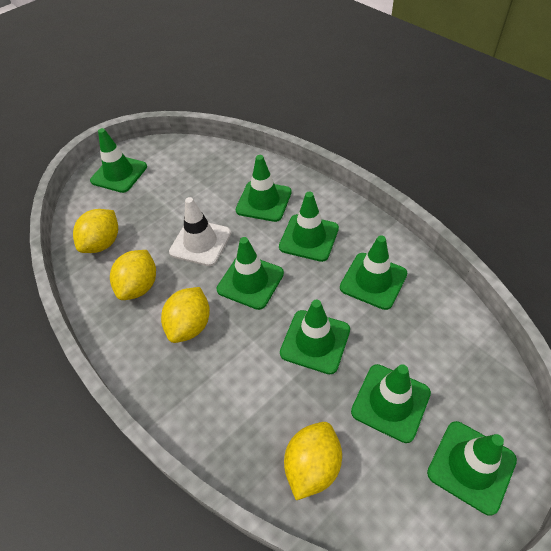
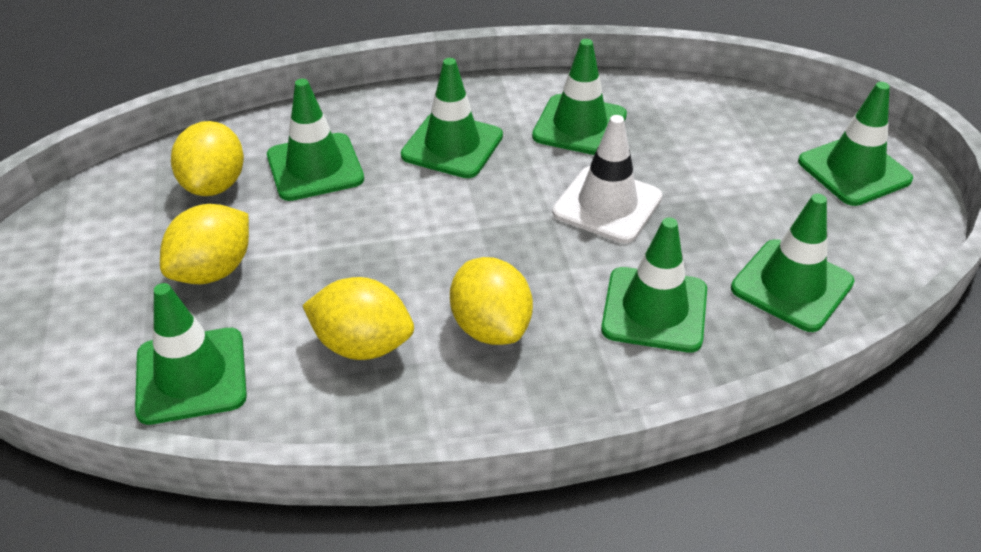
green traffic cone: [90,128,147,193] [217,237,284,310] [236,155,291,222] [279,192,339,262] [280,300,350,374] [340,235,407,310] [351,364,431,443] [427,421,517,515] = 8 -> [135,283,247,425] [267,79,364,201] [401,58,503,178] [532,39,627,155] [601,218,707,352] [731,194,855,332] [798,82,913,206] = 7

